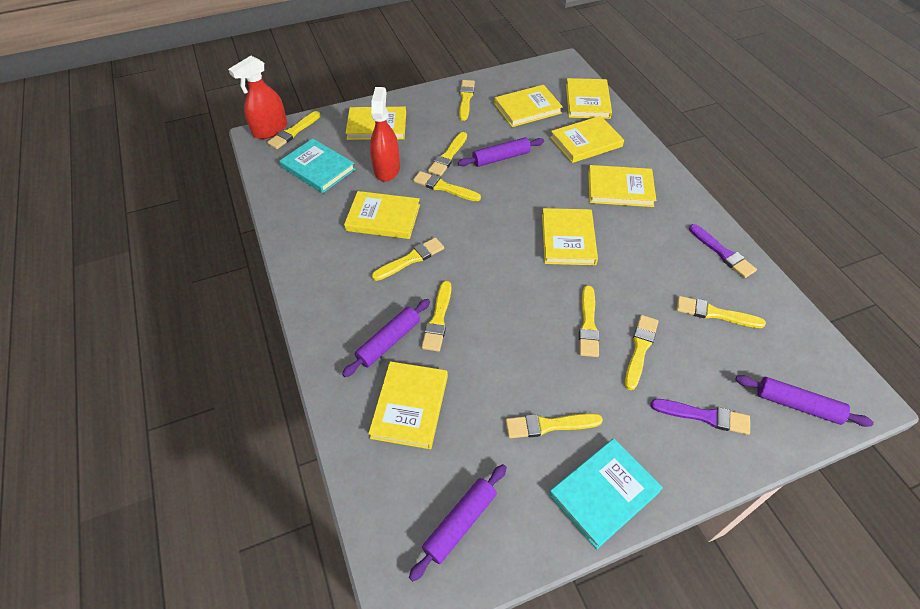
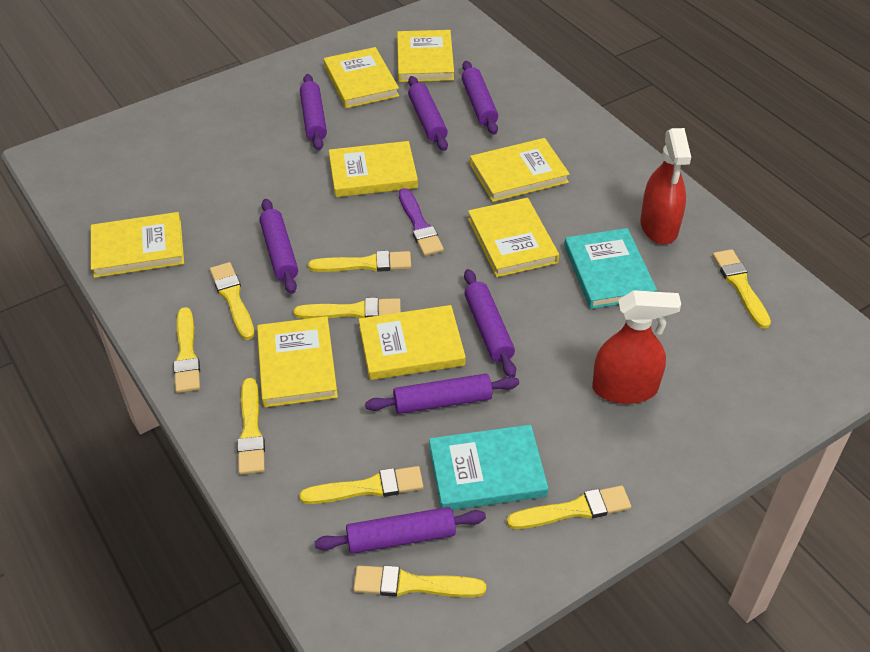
purple brush: [650,399,750,435] [689,224,757,278] = 2 -> [399,188,444,256] = 1
purple rolling pin: [342,299,430,377] [409,464,507,581] [458,137,544,167] [735,375,874,427] = 4 -> [259,199,298,294] [300,74,327,150] [314,507,486,554] [365,374,519,414] [408,76,448,151] [462,61,498,135] [464,269,516,377] = 7
yellow brush: [267,111,320,149] [372,237,444,281] [413,171,481,202] [422,281,451,352] [428,132,467,176] [459,80,475,121] [506,413,603,438] [579,286,600,357] [625,315,658,390] [676,296,766,328] = 10 -> [173,307,200,393] [210,262,255,340] [237,378,265,475] [293,298,401,319] [299,466,424,504] [308,251,411,272] [353,565,486,597] [507,486,631,529] [713,249,771,329] = 9

